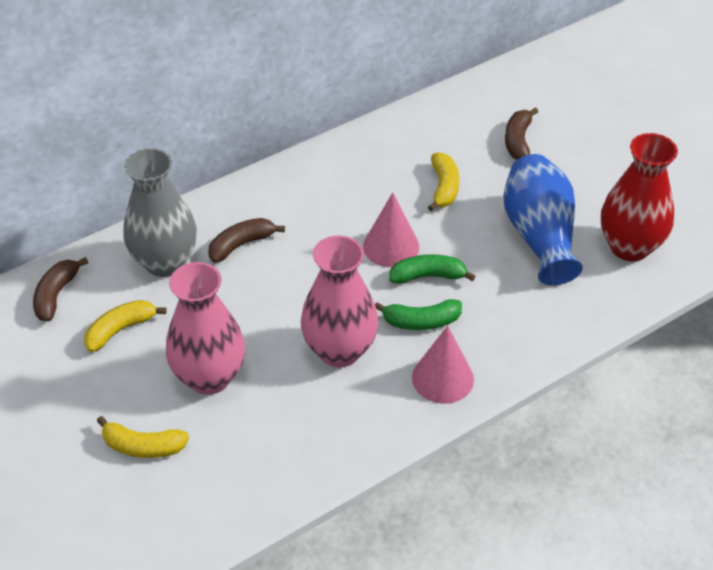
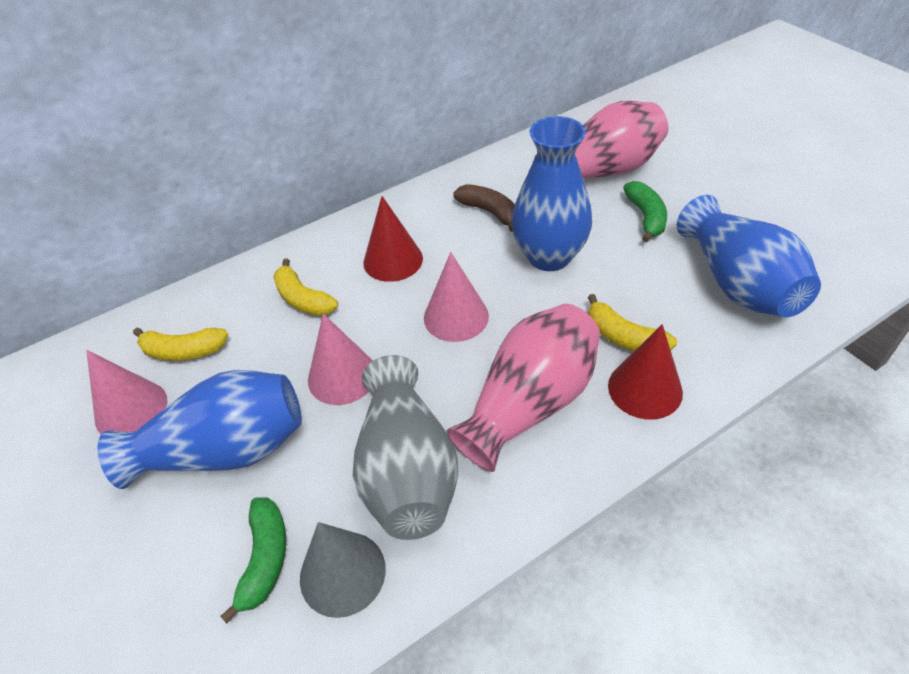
blue vase: [503,154,583,285] = 1 -> [98,370,302,489] [512,116,592,271] [677,195,821,318] = 3
brown banana: [33,257,88,322] [208,218,285,263] [505,107,538,160] = 3 -> [453,184,515,232] = 1
grey cone: none = 0 -> [300,522,386,618] = 1
pink cone: [363,193,419,267] [412,326,474,404] = 2 -> [86,350,168,434] [308,314,373,405] [424,252,489,342] = 3
red cone: none = 0 -> [363,196,423,282] [608,324,683,420] = 2
red vase: [601,133,678,261] = 1 -> none = 0

